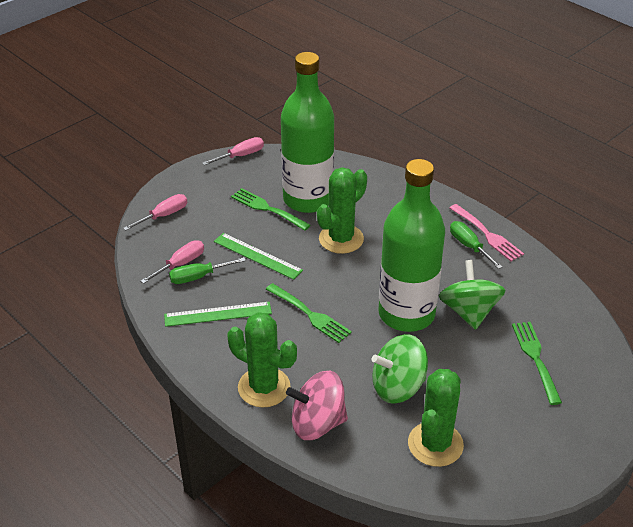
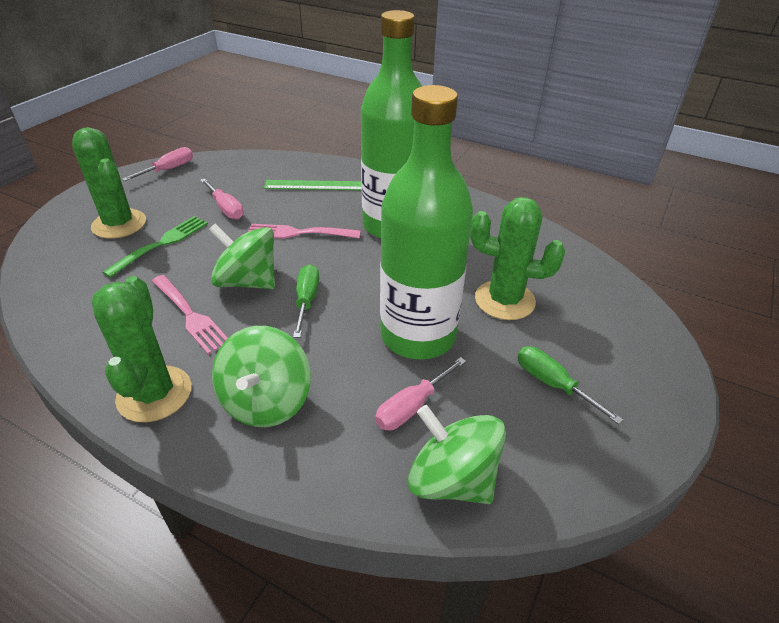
green fork: [231,188,311,231] [266,283,352,343] [512,322,562,405] = 3 -> [102,216,208,278] = 1
green ruler: [164,302,272,327] [214,233,303,280] = 2 -> [264,180,362,190] = 1
green spinning top: [372,334,428,404] [439,260,506,330] = 2 -> [209,223,275,289] [212,326,311,427] [408,405,506,504] = 3
pink fork: [450,204,524,261] = 1 -> [152,275,228,355] [248,224,361,239] = 2
pink spinning top: [286,371,348,440] = 1 -> none = 0

